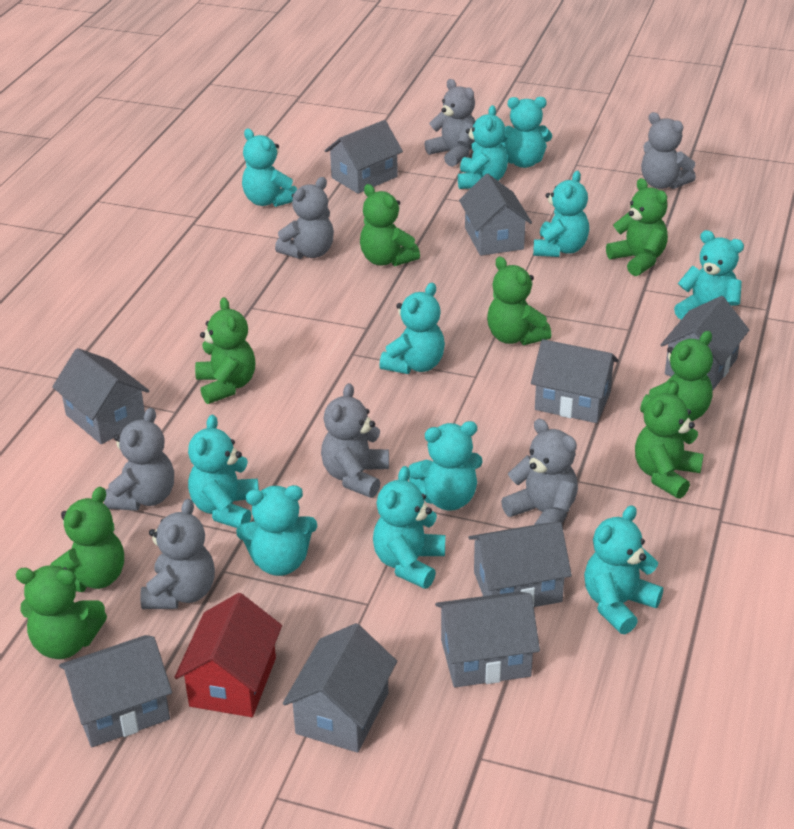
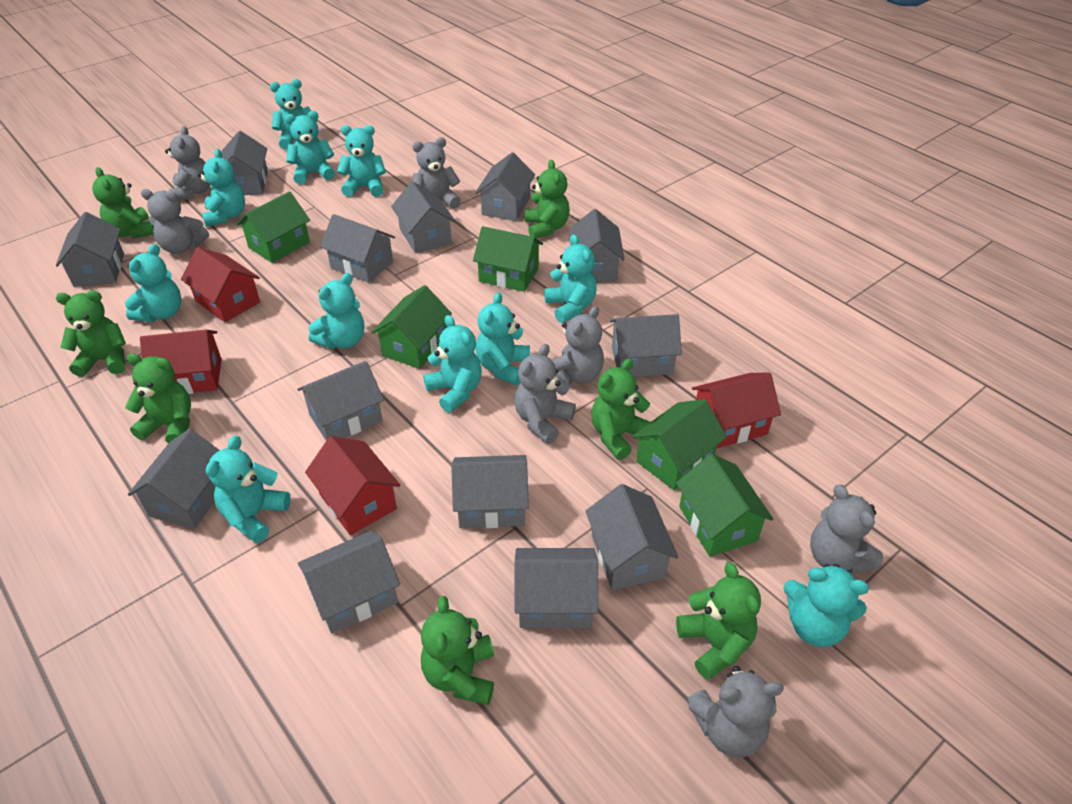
green house: none = 0 -> [237,192,310,263] [371,285,452,369] [473,226,543,292] [632,399,727,490] [676,454,774,557] = 5
green teddy bear: [16,565,107,659] [51,487,124,592] [195,297,255,404] [360,184,420,266] [487,257,551,345] [606,178,668,276] [635,381,704,499] [640,331,713,421] = 8 -> [56,290,126,377] [92,167,154,238] [125,353,191,443] [421,596,494,705] [525,160,570,238] [591,358,650,460] [676,562,761,680] = 7
grey house: [52,348,149,444] [59,635,172,747] [283,623,397,753] [325,120,403,194] [435,591,540,687] [459,174,532,256] [468,522,572,607] [531,339,619,423] [661,296,749,390] = 9 -> [56,212,124,287] [128,429,220,529] [221,131,268,195] [297,361,384,441] [298,531,400,634] [320,214,395,283] [391,181,455,253] [451,455,529,528] [475,152,535,221] [515,548,598,628] [569,209,625,282] [586,484,678,590] [610,314,682,377] = 13
red house: [174,593,282,717] = 1 -> [140,330,222,394] [181,247,260,322] [305,436,400,535] [692,373,781,448] = 4

